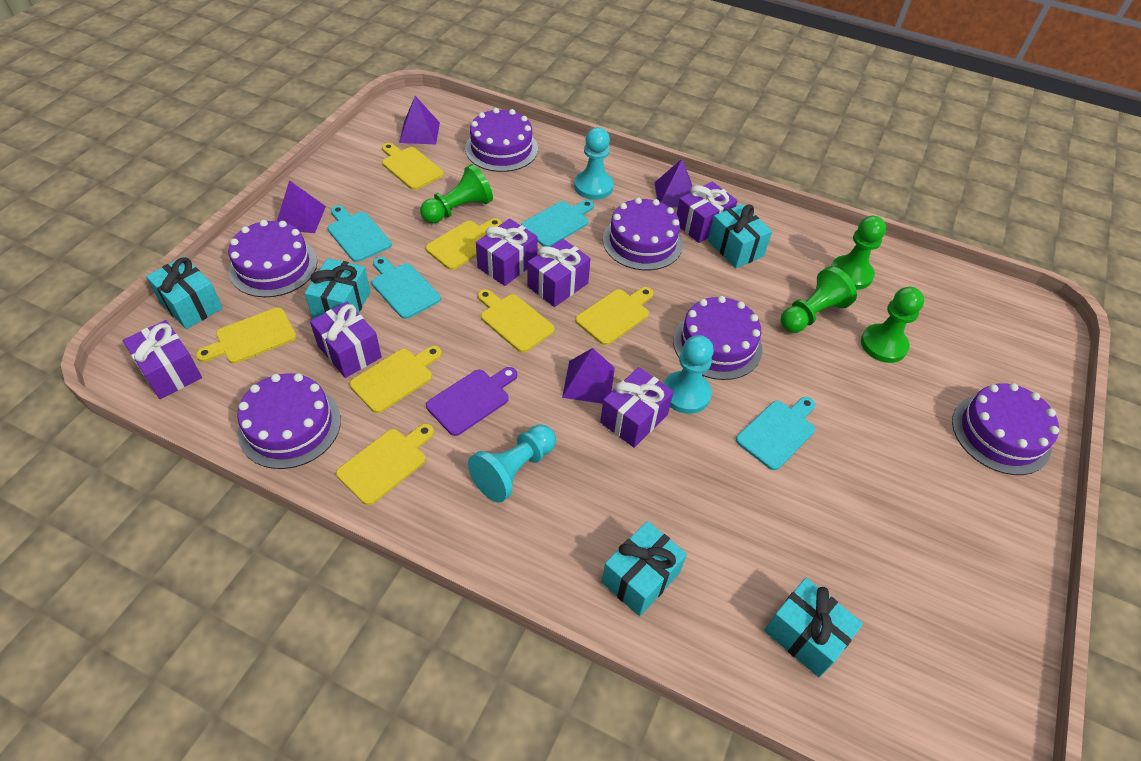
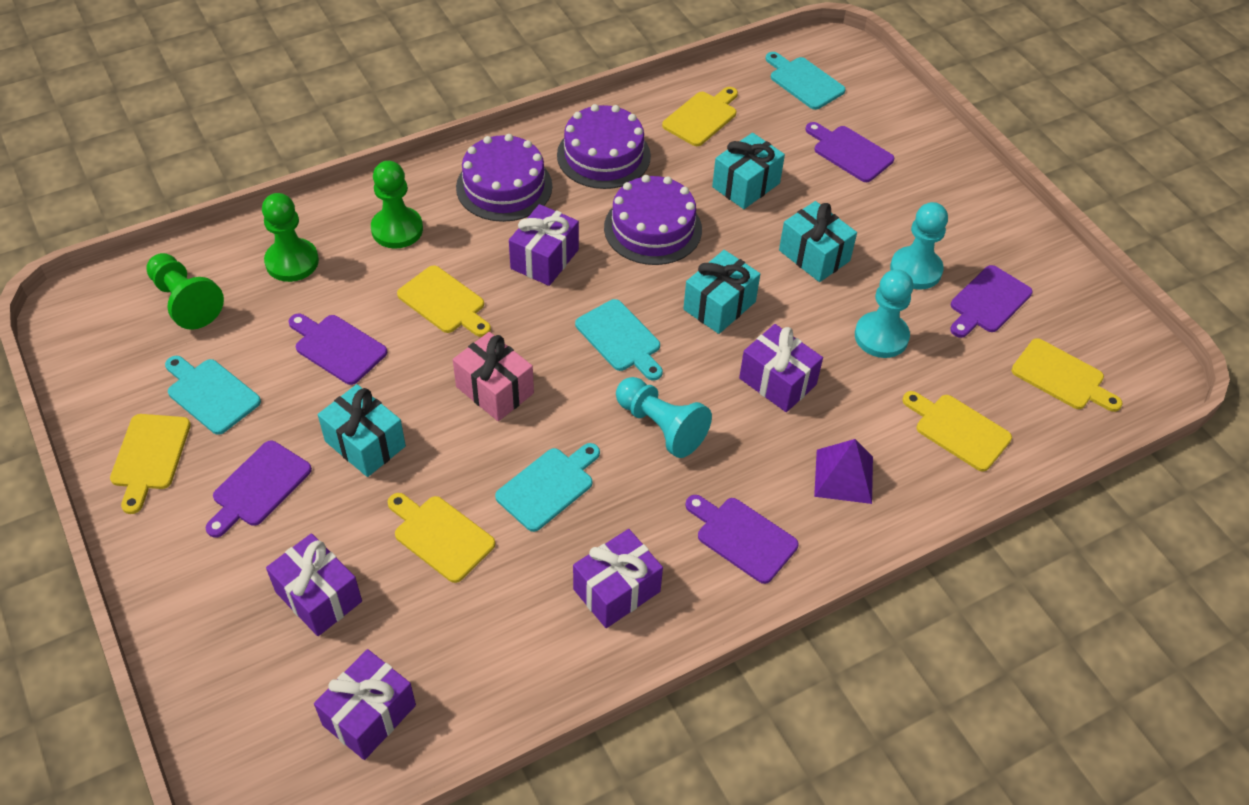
green pawn: [420,164,493,224] [781,266,857,333] [831,216,886,290] [861,287,924,363] = 4 -> [146,253,224,330] [262,193,319,282] [371,161,423,249] = 3
pink gift: none = 0 -> [453,332,534,421] = 1
purple cake: [228,220,317,297] [237,373,341,469] [465,108,538,172] [603,197,683,270] [673,296,762,380] [952,383,1059,475] = 6 -> [456,134,552,222] [557,104,651,189] [604,175,702,265] = 3
purple cutting board: [426,367,517,436] = 1 -> [206,441,312,538] [288,314,387,385] [686,495,798,584] [805,122,894,182] [950,265,1033,338] = 5
purple gift: [122,320,202,399] [310,302,382,378] [476,218,538,286] [528,238,591,307] [600,367,674,448] [677,181,738,243] = 6 -> [266,533,362,636] [314,649,416,760] [509,204,579,286] [573,529,663,628] [739,324,823,412] = 5
purple pyramid: [277,180,326,233] [399,96,440,145] [562,348,615,404] [654,159,692,208] = 4 -> [814,439,873,504] = 1
turquoise gift: [146,256,223,329] [304,258,371,319] [602,521,687,616] [708,204,772,268] [764,578,863,678] = 5 -> [318,384,406,477] [683,250,760,334] [712,133,785,209] [779,201,857,282] = 4
yellow cutting board: [196,308,297,364] [336,424,434,505] [349,346,442,413] [382,143,444,190] [426,218,502,270] [478,289,555,353] [575,287,653,345] = 7 -> [110,414,191,514] [388,493,495,583] [397,265,491,337] [662,87,738,146] [902,391,1012,472] [1011,338,1123,412] = 6

